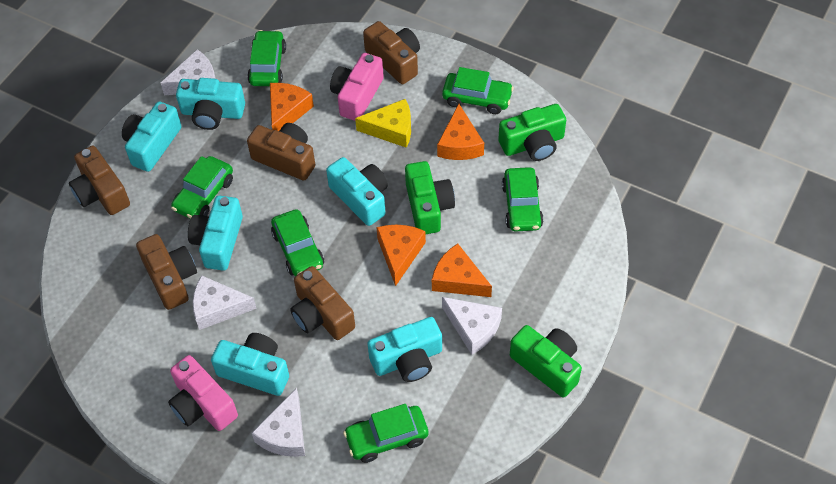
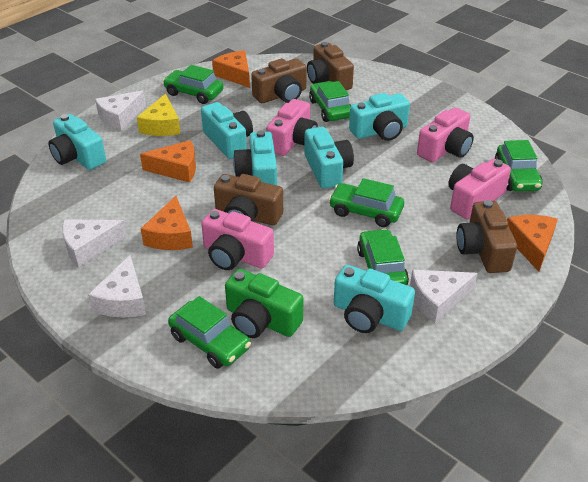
brown camera: [69,146,130,215] [136,234,197,310] [247,123,315,180] [290,266,355,340] [363,21,420,84] = 5 -> [214,174,283,225] [251,59,307,103] [307,42,354,90] [456,200,517,273] = 4
green camera: [405,161,455,234] [498,104,566,161] [510,325,582,397] = 3 -> [225,269,303,338] = 1
pink camera: [168,355,238,431] [330,53,384,121] = 2 -> [201,209,274,270] [266,99,318,156] [417,107,474,162] [448,159,511,219] = 4

